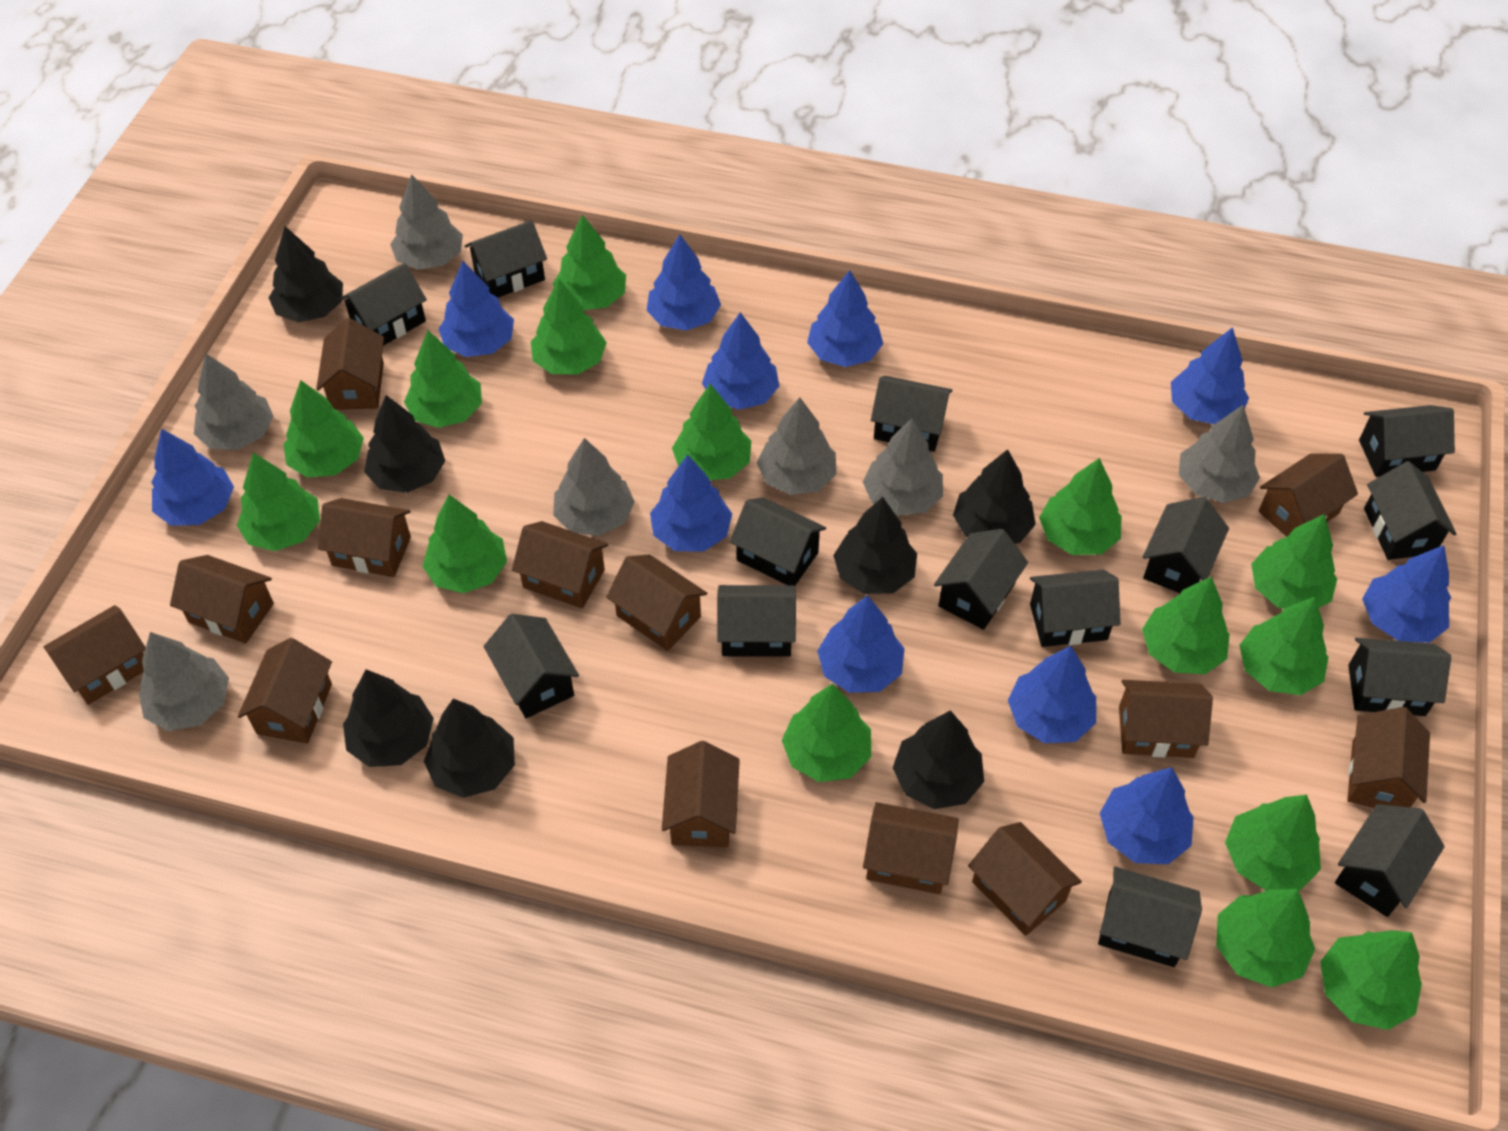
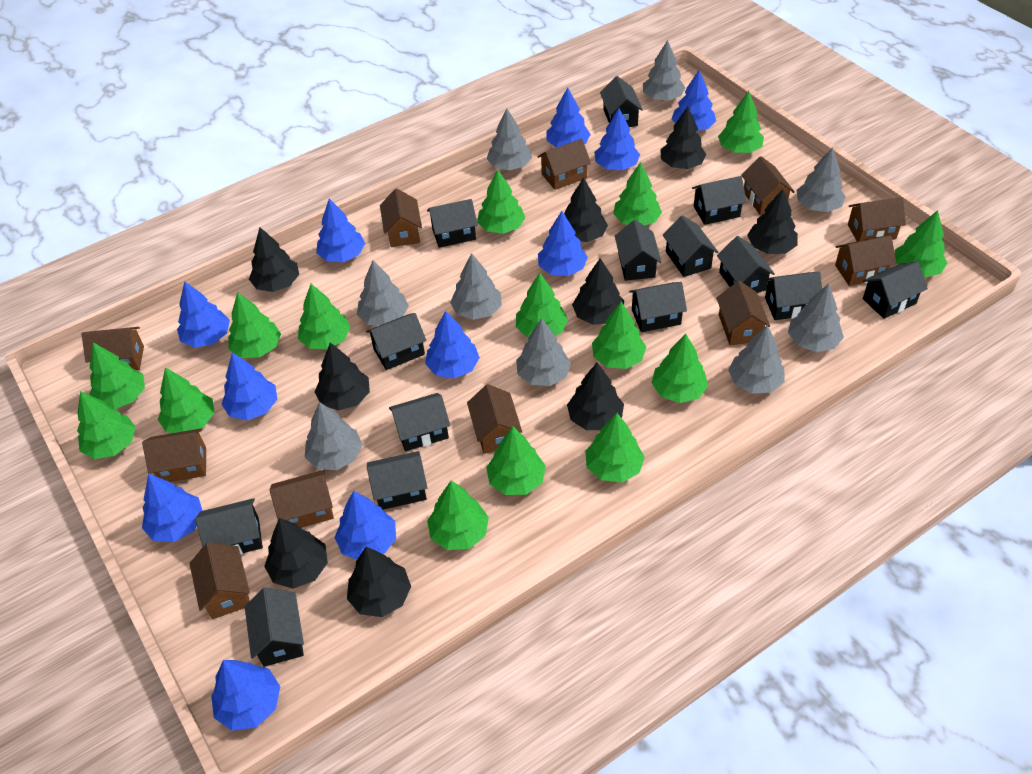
black tree: [269,226,343,322] [343,669,434,767] [364,395,445,493] [424,699,515,798] [834,497,917,594] [893,710,984,809] [953,449,1036,544] = 7 -> [249,227,299,292] [264,518,328,589] [315,342,370,411] [347,547,411,617] [564,177,608,242] [567,362,624,430] [572,258,624,325] [660,107,707,169] [747,189,798,254] = 9
brown house: [44,605,146,705] [170,555,274,644] [238,638,332,743] [316,318,384,410] [318,498,411,577] [512,521,608,608] [606,554,707,651] [662,741,740,847] [863,802,959,894] [968,822,1082,936] [1119,680,1213,758] [1258,454,1358,537] [1347,707,1430,808] = 13 -> [82,327,144,370] [142,428,206,482] [189,542,250,619] [270,470,334,528] [380,188,422,247] [467,384,522,454] [538,139,591,190] [716,281,770,345] [741,156,795,215] [835,235,896,286] [848,197,906,241] = 11
grey tree: [139,632,229,731] [194,354,274,450] [390,174,463,270] [553,438,635,536] [757,397,836,495] [863,418,943,516] [1178,405,1260,503] = 7 -> [305,402,363,470] [357,261,409,326] [450,253,502,320] [487,108,532,170] [516,318,571,386] [643,40,686,101] [728,325,785,394] [788,284,844,352] [797,147,846,212] = 9

